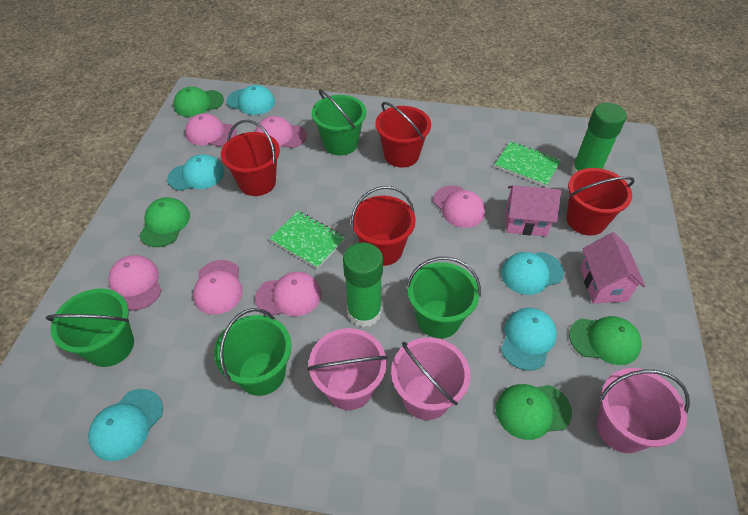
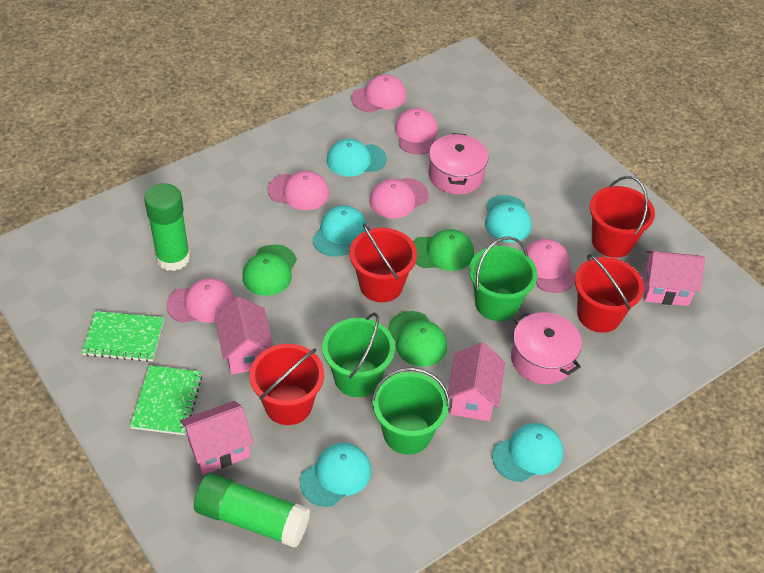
green bucket: [46,288,134,367] [214,308,292,396] [311,89,366,155] [407,257,481,339] = 4 -> [322,313,395,397] [371,368,450,455] [469,236,537,321] = 3
green cap: [139,197,190,247] [173,87,224,117] [496,384,572,440] [569,316,642,365] = 4 -> [242,244,297,296] [388,311,447,367] [413,229,474,271] = 3
pink bucket: [307,328,388,410] [391,337,470,420] [596,368,690,453] = 3 -> none = 0
pink house: [506,185,561,236] [580,232,645,303] = 2 -> [180,401,254,475] [215,297,273,375] [448,342,505,421] [643,250,705,306] = 4
pink pot: none = 0 -> [429,133,489,194] [511,312,582,384] = 2

